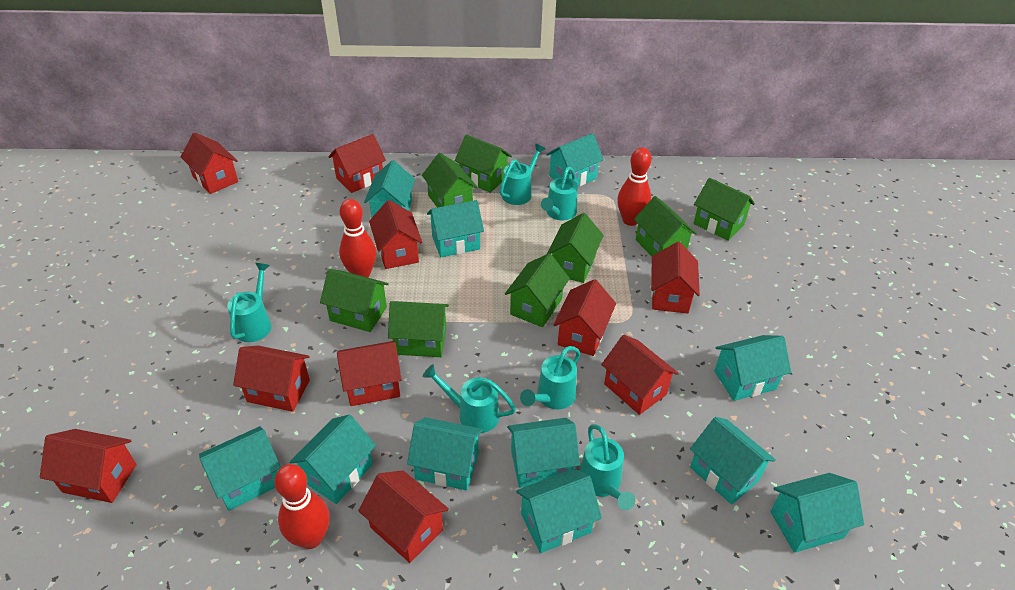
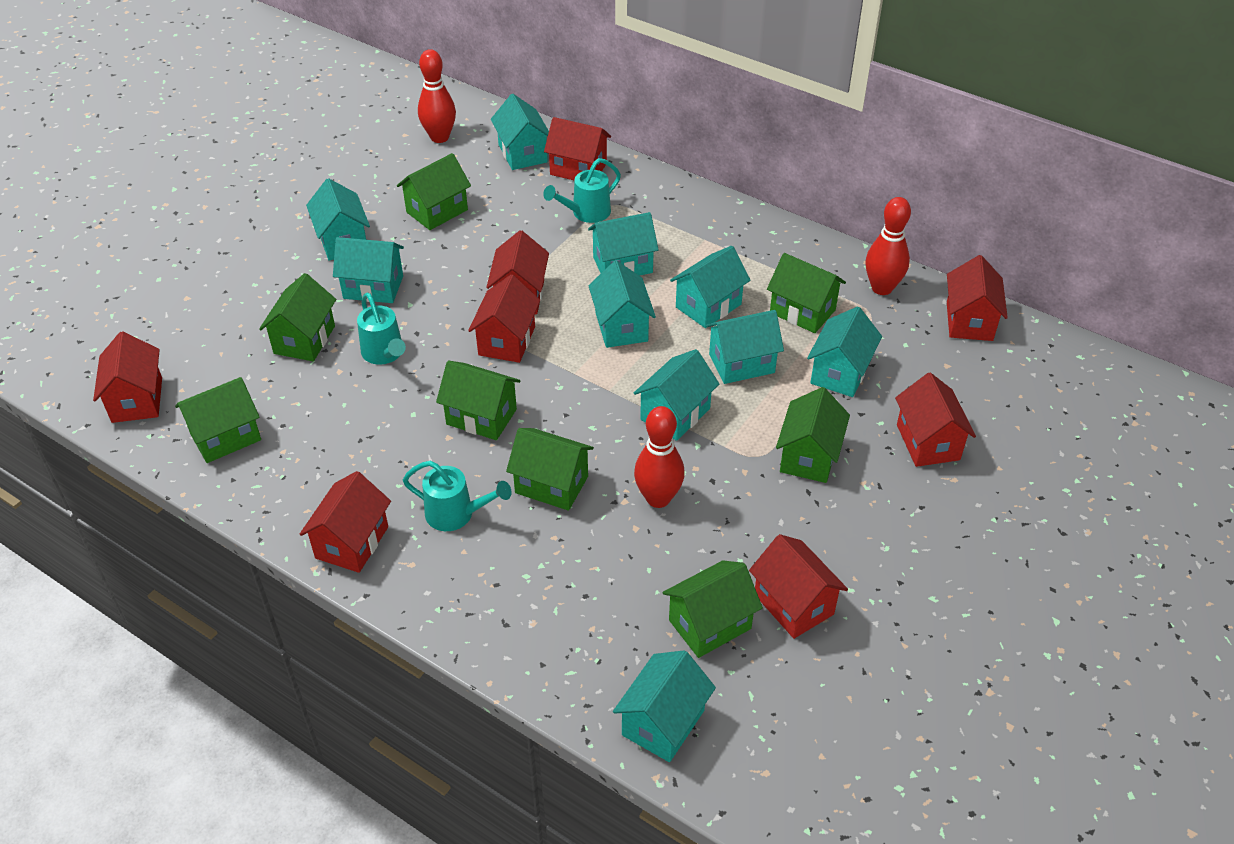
red house: [40,429,137,503] [181,132,238,194] [233,346,310,412] [328,134,386,193] [337,341,402,406] [358,471,449,563] [369,200,422,269] [553,279,616,356] [601,335,679,415] [651,242,700,313] = 10 -> [93,331,162,423] [299,471,391,573] [468,275,540,363] [486,230,549,314] [544,117,611,180] [749,534,848,639] [895,373,976,467] [947,255,1008,341] = 8
turquoise house: [199,426,281,511] [290,415,376,504] [364,160,415,218] [407,417,483,491] [427,200,484,257] [507,418,580,488] [516,469,602,553] [546,133,604,186] [690,417,776,505] [714,335,791,401] [770,473,864,553] = 11 -> [306,178,370,261] [333,237,404,303] [491,94,549,170] [588,212,659,276] [588,261,656,348] [613,650,716,762] [634,349,719,441] [670,246,751,328] [706,310,784,384] [807,307,882,397] = 10
turquoise watering can: [227,263,272,342] [423,364,516,433] [499,144,546,205] [520,346,581,409] [541,167,578,220] [580,424,636,510] = 6 -> [357,293,406,365] [403,461,512,531] [543,158,621,223] = 3

